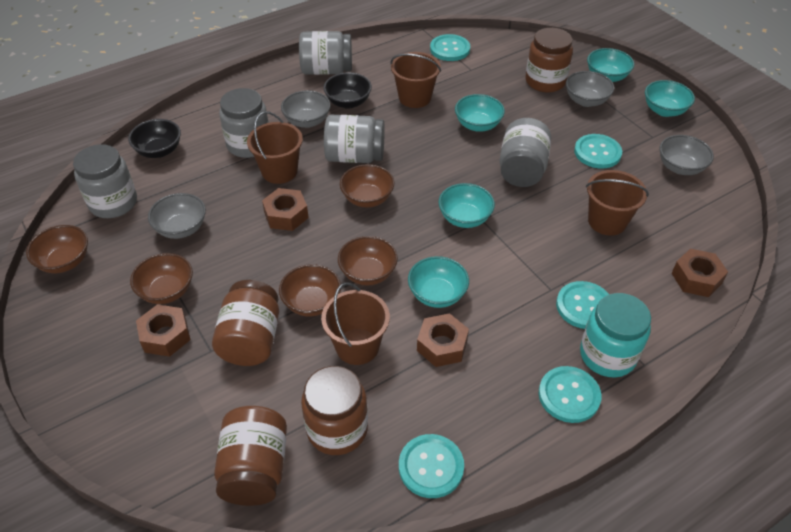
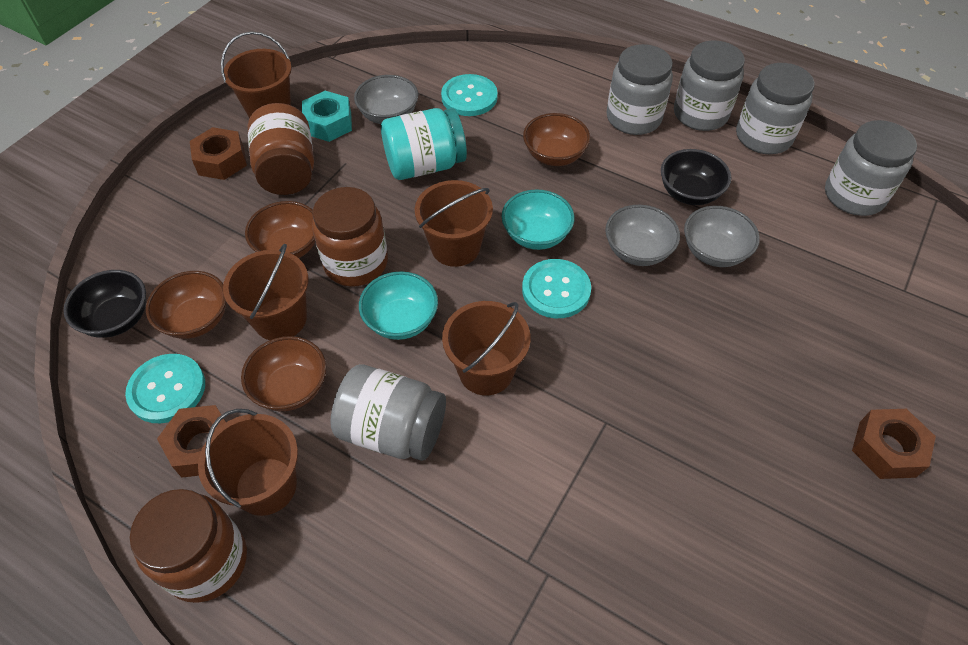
brown bowl: [26,225,88,273] [130,253,193,304] [279,264,341,317] [338,236,398,286] [340,164,394,207] = 5 -> [146,271,226,339] [241,336,326,411] [245,201,315,258] [523,113,590,166] = 4
brown bucket: [247,111,303,184] [321,282,390,365] [391,52,441,108] [586,170,649,236] = 4 -> [198,409,298,516] [221,31,292,118] [223,243,308,340] [415,180,493,267] [442,301,530,395] = 5
brown jar: [212,280,279,366] [214,406,287,506] [301,366,368,455] [525,28,573,92] = 4 -> [130,489,247,603] [248,103,314,195] [312,187,388,287] = 3
brown nut: [136,304,191,357] [262,188,309,231] [417,313,469,367] [672,249,728,297] = 4 -> [157,405,226,478] [190,127,247,180] [852,409,936,479] = 3
grey bowl: [148,193,206,239] [281,90,331,128] [566,71,614,107] [659,135,714,175] = 4 -> [354,75,418,124] [605,205,680,266] [684,206,760,267] = 3
turquoise bowl: [408,256,469,308] [438,183,495,228] [455,94,505,132] [587,48,634,82] [645,80,695,117] = 5 -> [359,271,438,340] [502,189,575,250] = 2
turquoise button: [399,434,464,498] [430,34,470,61] [539,366,601,423] [556,281,609,329] [574,134,622,169] = 5 -> [125,354,205,423] [441,74,498,116] [522,259,591,318] = 3
turquoise nut: none = 0 -> [302,91,352,142] = 1

